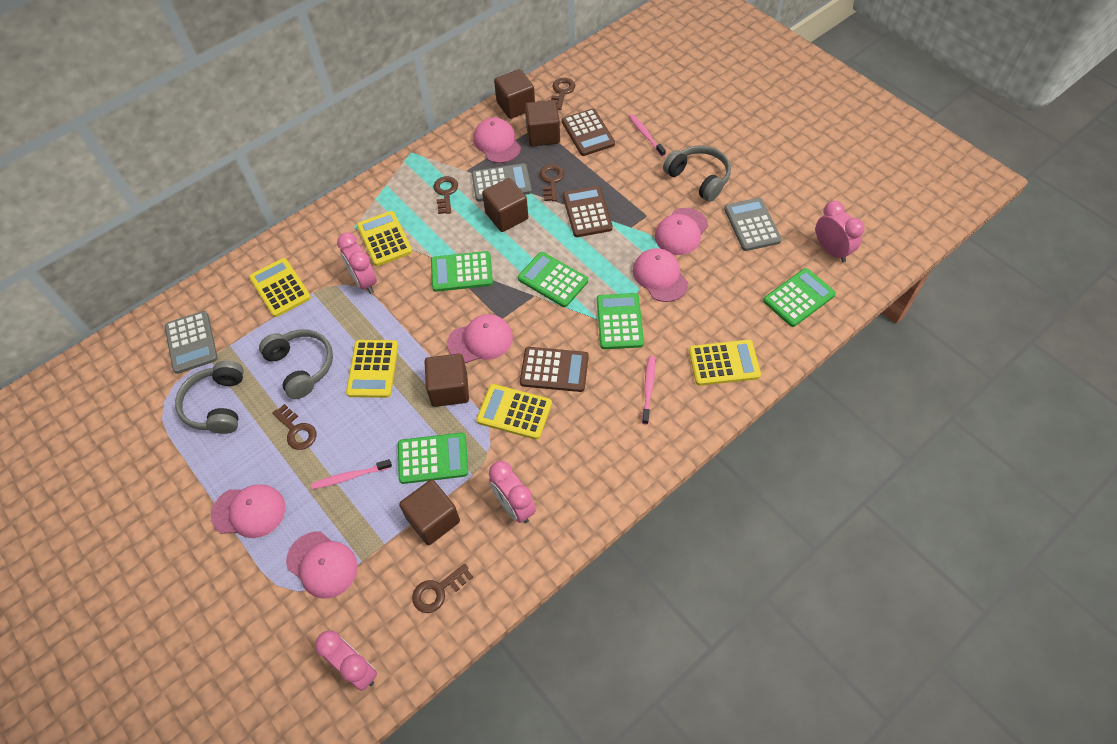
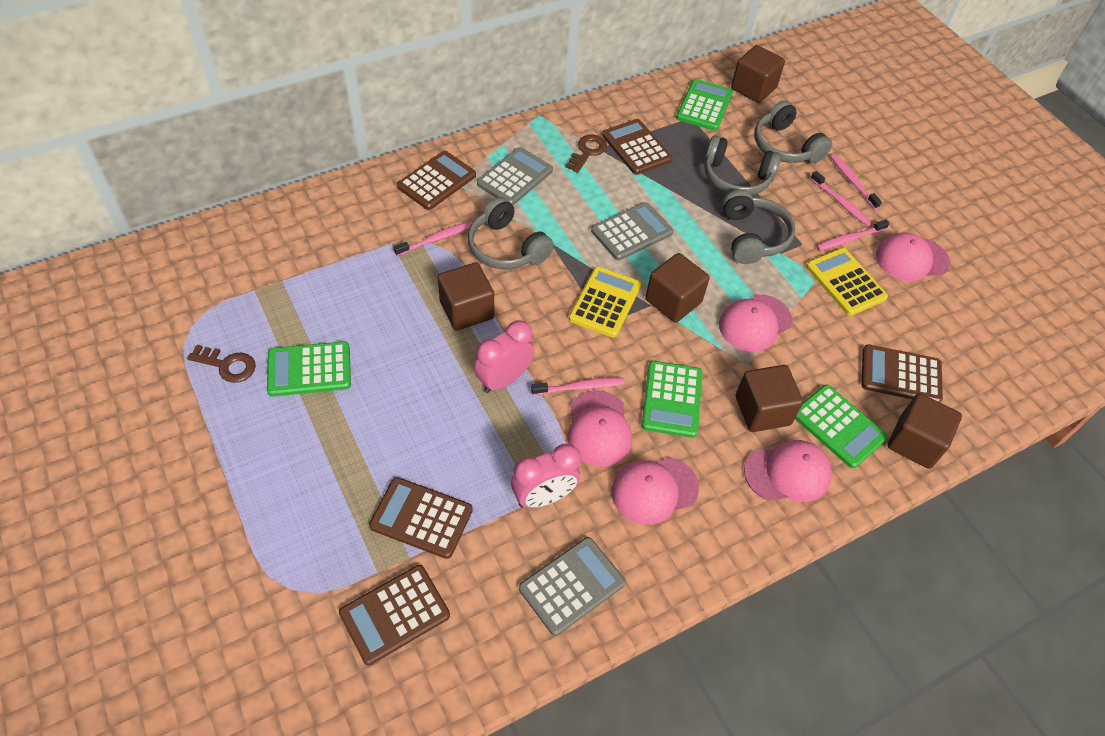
brown calculator: [520,347,589,392] [562,108,615,156] [563,186,613,237] = 3 -> [339,565,450,665] [369,477,473,559] [397,151,476,210] [602,119,672,175] [862,344,943,402] = 5
brown key: [272,404,316,450] [412,564,473,613] [433,176,458,214] [540,164,564,201] [551,78,575,110] = 5 -> [187,345,256,383] [565,135,607,173] = 2
green calculator: [398,433,468,484] [431,251,493,292] [518,252,588,307] [597,293,644,349] [763,268,836,327] = 5 -> [267,341,351,397] [642,361,702,438] [676,79,733,131] [795,385,888,468] = 4
grey headphones: [175,361,244,434] [259,329,333,399] [663,145,731,202] = 3 -> [468,197,554,269] [704,135,781,195] [722,189,795,264] [754,100,832,163] = 4
pink cap: [211,484,286,538] [286,532,358,598] [447,314,513,363] [473,117,521,163] [633,248,688,302] [655,208,708,255] = 6 -> [568,390,632,467] [612,457,699,525] [719,294,792,352] [744,440,832,502] [876,233,950,281] = 5
pink clock: [315,631,377,691] [337,233,377,294] [489,461,536,523] [816,201,865,262] = 4 -> [474,320,534,393] [511,444,581,508] = 2
pink toothbrush: [311,459,392,489] [629,114,666,157] [642,356,655,425] = 3 -> [394,221,472,256] [531,378,625,395] [810,171,872,226] [816,219,890,251] [830,154,882,209] = 5
yellow calculator: [249,258,311,317] [346,340,398,398] [357,211,412,266] [476,384,552,440] [689,340,761,386] = 5 -> [569,266,641,338] [806,248,888,316] = 2

